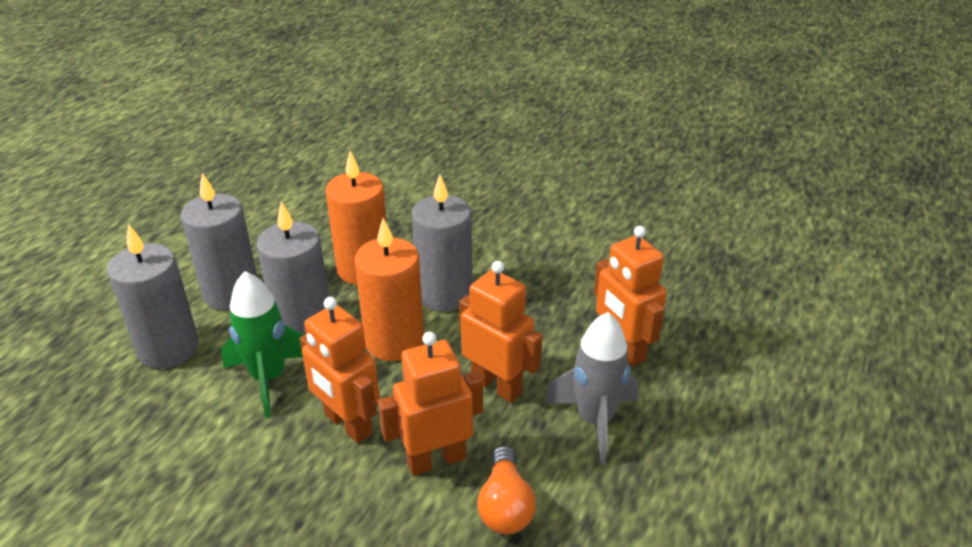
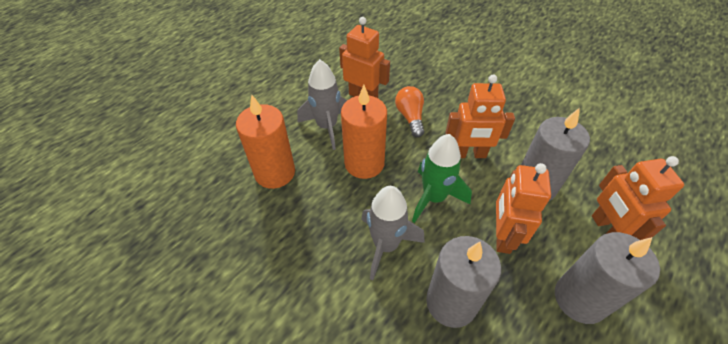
grey candle: [107,224,199,368] [181,173,258,310] [256,201,329,334] [411,175,472,312] = 4 -> [426,236,501,328] [521,108,590,201] [555,232,660,324] = 3
grey rocket: [544,312,639,465] = 1 -> [297,59,347,150] [361,186,425,280] = 2

